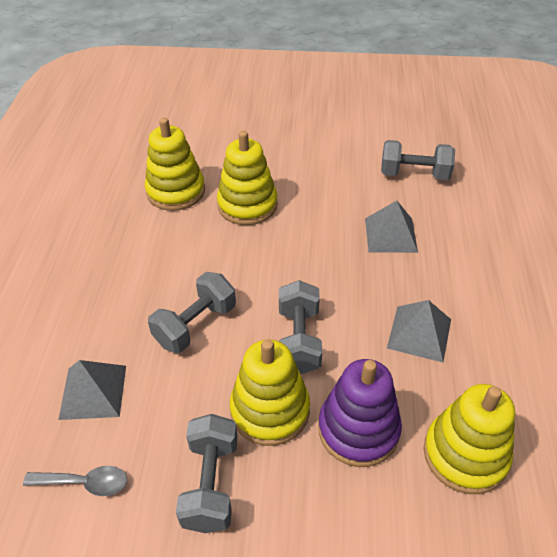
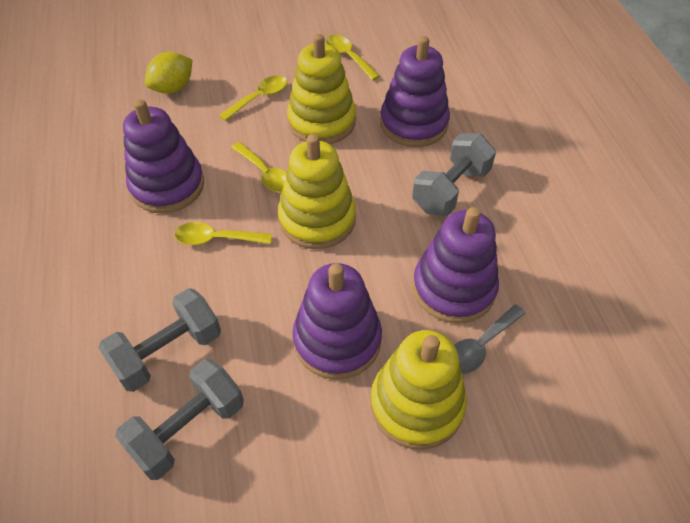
grey dumbbell: [148,272,236,353] [176,414,237,533] [279,280,322,374] [381,140,455,180] = 4 -> [98,288,221,392] [115,359,244,480] [412,133,496,216] = 3
grey pyramid: [58,360,126,420] [365,201,418,253] [387,300,451,363] = 3 -> none = 0
purple stacking toy: [318,359,402,467] = 1 -> [123,99,204,213] [292,263,382,380] [380,36,450,147] [413,207,499,324] = 4
yellow lemon: none = 0 -> [145,52,192,94] = 1
yellow spoon: none = 0 -> [175,222,272,245] [219,75,287,121] [231,142,286,193] [326,35,380,80] = 4
yellow stacking toy: [145,118,205,211] [217,131,278,225] [230,339,310,446] [424,384,515,494] = 4 -> [278,134,356,249] [287,34,356,144] [371,330,467,450] = 3

